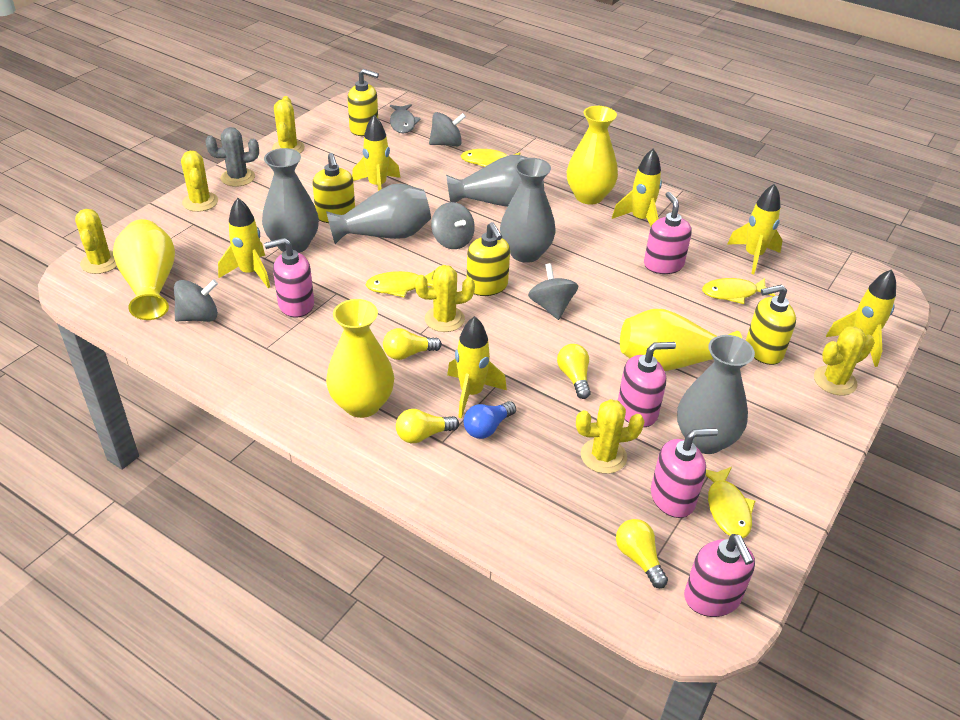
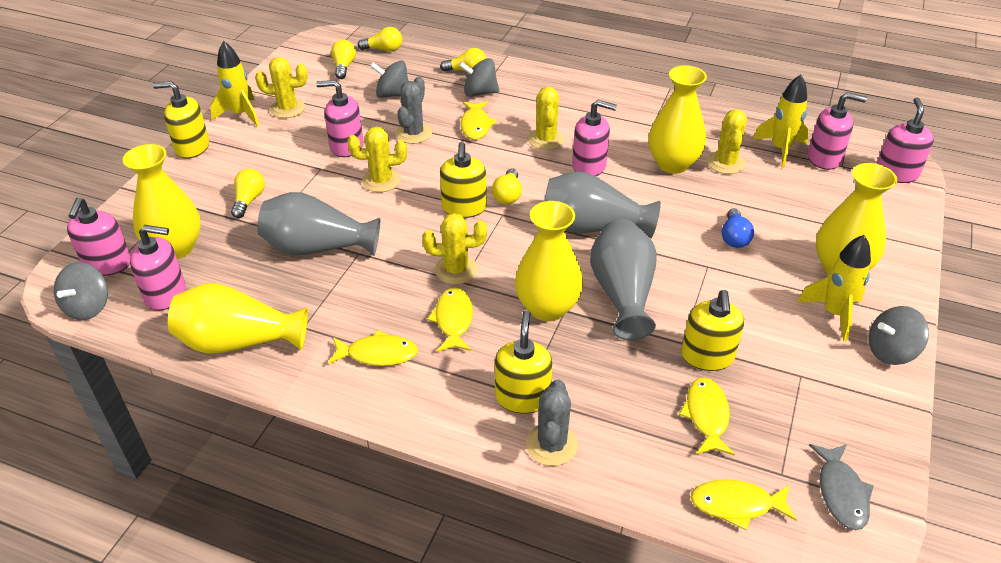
grey cactus: [205,127,259,187] = 1 -> [396,76,432,144] [526,379,578,466] = 2
grey vase: [262,148,319,253] [326,184,431,244] [446,155,544,207] [500,158,556,263] [677,335,755,454] = 5 -> [257,192,380,256] [544,171,661,238] [590,219,657,340] = 3
pink soap dispenser: [264,238,314,318] [618,342,676,427] [644,192,692,274] [651,428,718,518] [684,534,755,617] = 5 -> [67,198,131,276] [130,225,186,310] [316,80,363,157] [572,100,617,176] [808,92,867,170] [877,97,934,183] = 6
yellow cactus: [75,209,117,274] [181,151,218,212] [272,96,305,153] [415,265,475,332] [576,399,645,474] [814,326,875,395] = 6 -> [255,57,308,118] [347,127,407,192] [422,213,487,284] [528,87,564,150] [707,109,747,174] = 5
yellow fish: [366,270,435,298] [461,149,521,167] [702,278,775,304] [705,467,755,538] = 4 -> [328,330,418,366] [427,287,473,352] [460,101,497,140] [679,377,735,456] [690,479,797,530] = 5
yellow light bulb: [383,328,442,360] [396,409,459,443] [557,344,591,399] [616,519,668,588] = 4 -> [231,169,265,218] [331,40,356,79] [358,27,402,52] [440,48,487,71] [492,168,522,205] = 5
yellow rocket: [218,198,270,288] [352,115,401,191] [447,316,507,419] [612,148,662,226] [728,184,783,274] [826,269,896,367] = 6 -> [210,41,260,127] [753,75,809,168] [797,235,871,342] = 3
yellow vase: [113,219,175,320] [326,299,394,418] [567,106,618,205] [620,309,742,371] = 4 -> [123,144,201,259] [168,283,308,354] [515,201,583,321] [648,65,707,174] [816,163,897,275] = 5

